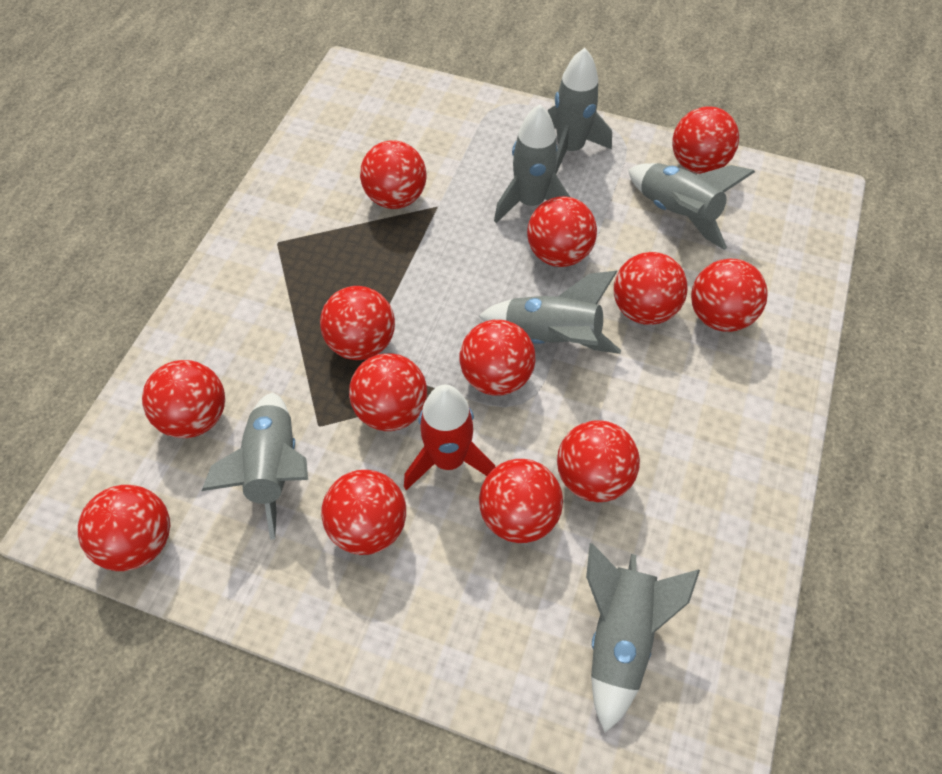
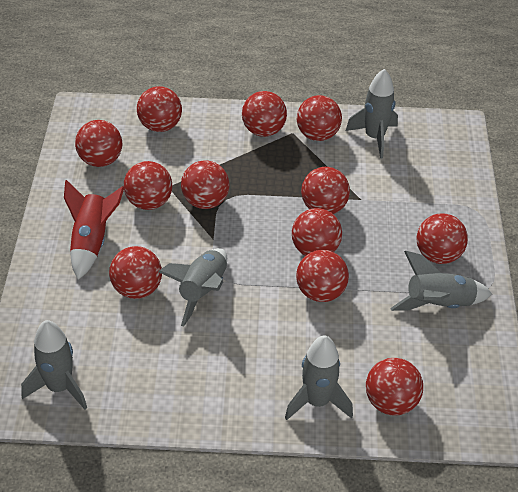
grey rocket: [202,393,308,540] [479,271,621,354] [494,104,570,223] [548,48,612,174] [586,543,700,732] [628,163,755,250] = 6 -> [21,320,87,409] [158,248,227,327] [285,335,353,420] [346,69,398,159] [390,251,492,311] = 5
red ball: [78,485,170,571] [142,360,225,438] [320,286,395,360] [321,470,406,555] [349,353,427,431] [360,140,426,209] [460,320,535,396] [479,459,563,543] [527,196,597,267] [557,420,640,502] [614,252,688,325] [672,106,739,174] [691,259,768,332] = 13 -> [75,120,123,167] [109,246,162,299] [124,161,172,210] [137,86,182,132] [181,160,230,209] [242,91,287,137] [292,208,342,256] [296,95,342,141] [296,250,349,302] [301,167,350,214] [366,358,423,416] [417,213,468,264] = 12

